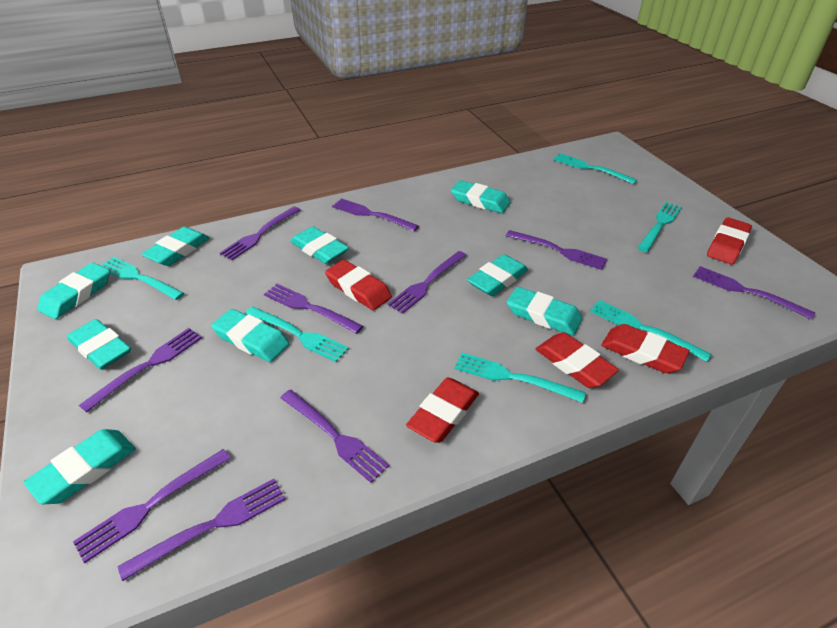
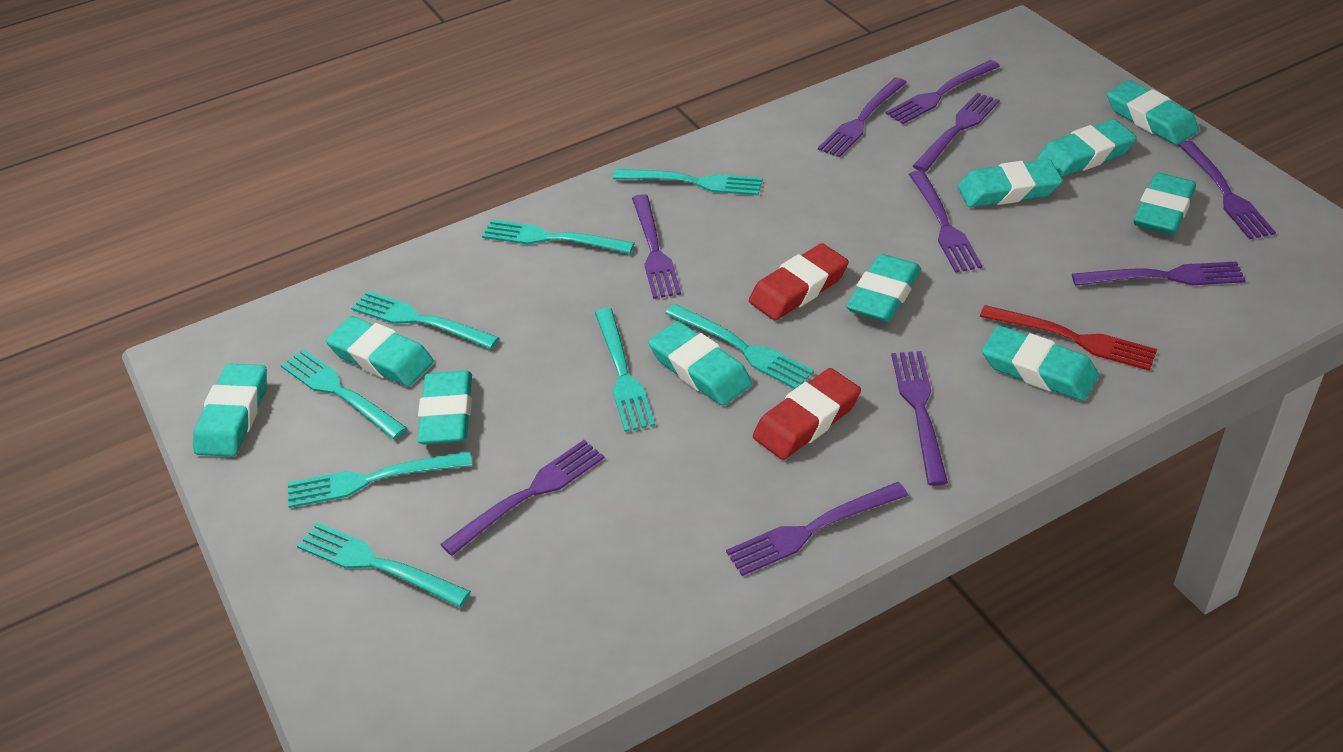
red eraser: [325,260,392,310] [406,377,479,443] [536,332,619,388] [601,324,690,373] [707,217,752,264] = 5 -> [749,243,849,320] [753,368,861,460] = 2
red fork: none = 0 -> [980,305,1157,371] = 1
turquoise eraser: [24,429,136,504] [38,263,110,319] [67,319,131,369] [141,227,210,266] [211,309,290,362] [290,226,349,264] [451,180,511,213] [467,254,528,296] [507,287,582,336] = 9 -> [193,363,267,457] [326,316,434,386] [417,370,472,445] [648,321,752,406] [846,254,921,322] [958,159,1063,207] [982,326,1099,401] [1037,119,1137,177] [1107,80,1199,145] [1133,172,1196,235] = 10
turquoise fork: [100,257,184,300] [245,306,349,362] [454,353,586,403] [553,153,637,184] [590,300,711,362] [638,202,682,252] = 6 -> [281,349,407,439] [288,451,472,508] [297,522,471,607] [351,291,500,349] [482,220,635,253] [595,308,655,432] [613,169,763,195] [665,304,814,389] = 8

